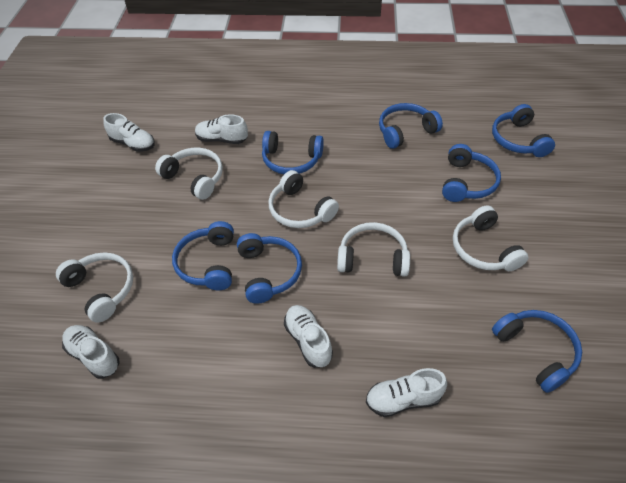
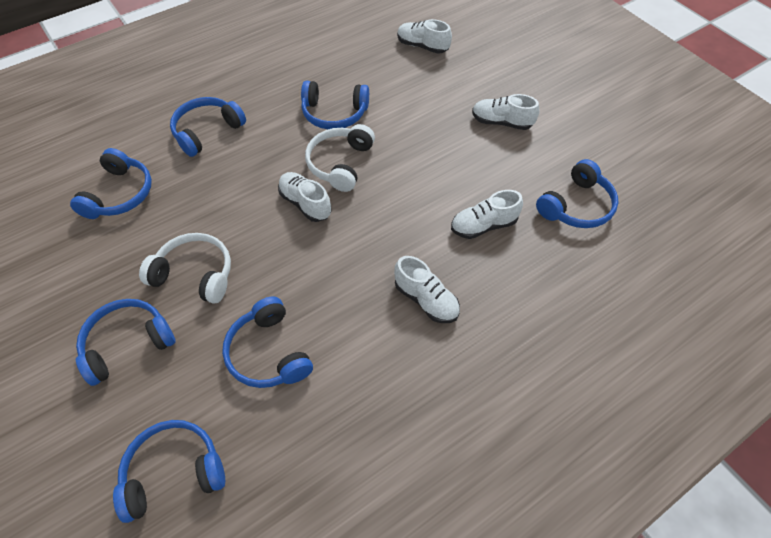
white headphones: [56,252,133,322] [155,147,223,200] [268,170,339,228] [337,222,410,276] [453,205,529,271] = 5 -> [139,233,231,304] [305,124,375,192] = 2

